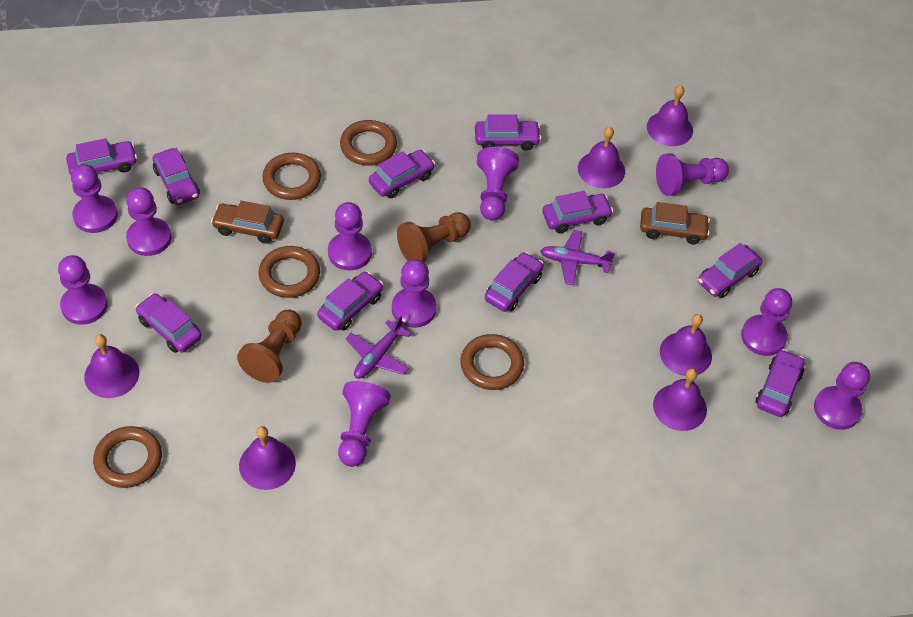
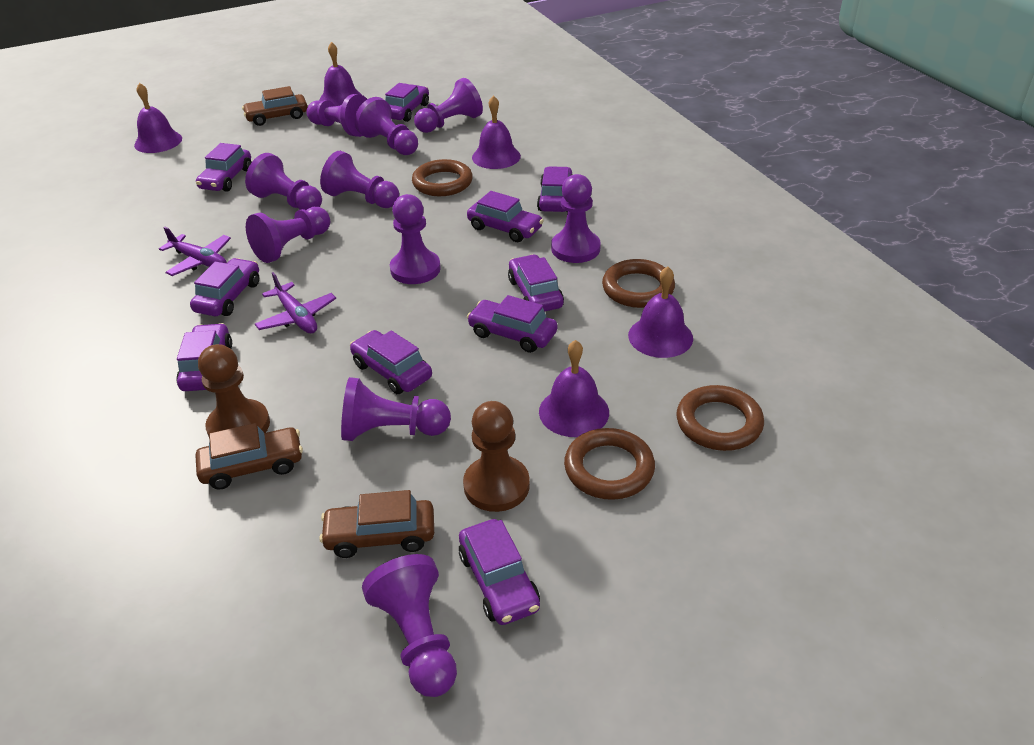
brown car: [211,201,284,244] [640,202,710,244] = 2 -> [196,423,303,490] [242,86,307,126] [319,490,434,558] = 3
brown ring: [93,426,162,488] [259,246,320,298] [262,153,321,200] [340,120,397,166] [461,334,524,390] = 5 -> [412,159,473,196] [564,428,655,500] [602,259,675,308] [676,385,764,451] = 4
purple bell: [84,334,139,398] [239,426,296,490] [578,127,625,188] [647,85,693,146] [653,368,707,431] [660,314,712,376] = 6 -> [134,83,182,153] [319,42,362,106] [472,95,521,169] [539,340,609,437] [628,266,693,358] = 5

